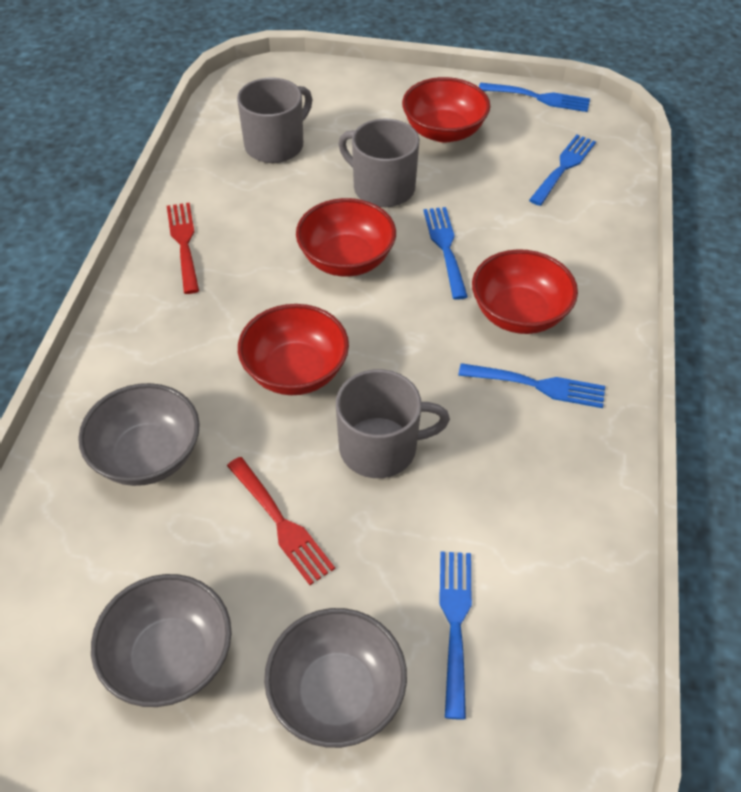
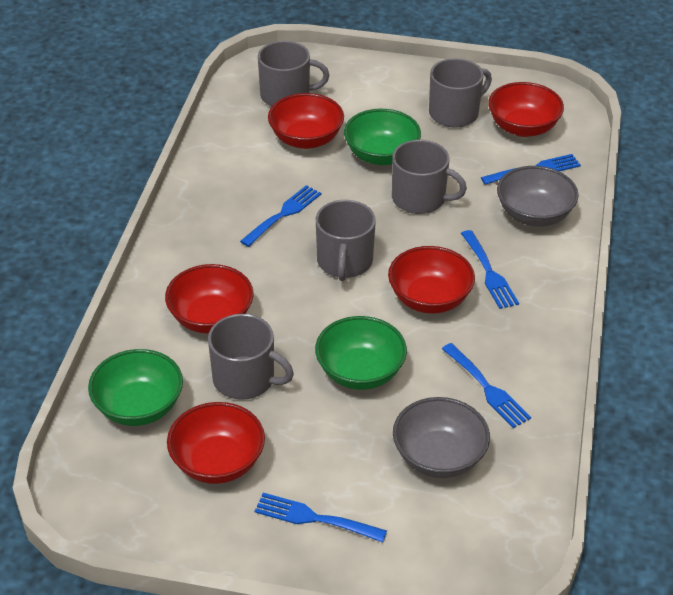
green bowl: none = 0 -> [88,349,183,426] [315,316,407,390] [344,109,421,165] = 3
grey bowl: [78,383,200,486] [91,574,232,707] [264,608,407,748] = 3 -> [393,397,490,478] [497,166,579,227] = 2
grey mug: [237,78,312,163] [336,369,450,478] [338,118,419,207] = 3 -> [208,314,294,400] [258,41,329,106] [316,200,376,281] [392,140,467,214] [429,58,492,128] = 5
red bowl: [238,304,349,395] [296,198,396,277] [402,77,490,143] [472,249,578,334] = 4 -> [165,264,254,334] [167,402,265,484] [268,93,344,149] [388,246,475,314] [488,82,564,137] = 5
red fork: [167,203,199,294] [227,457,335,585] = 2 -> none = 0

